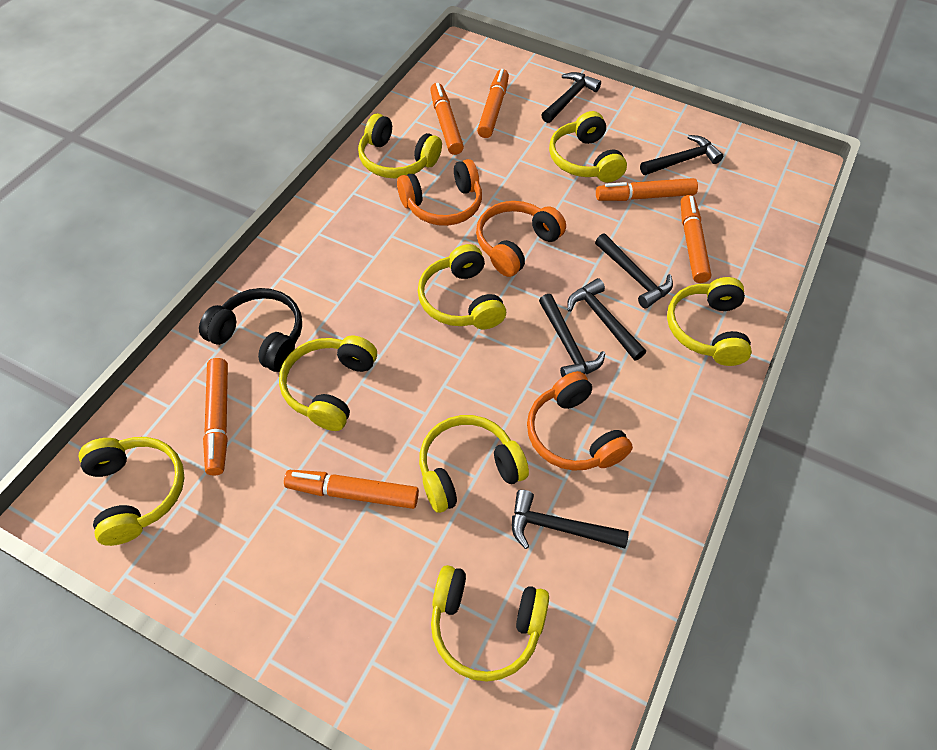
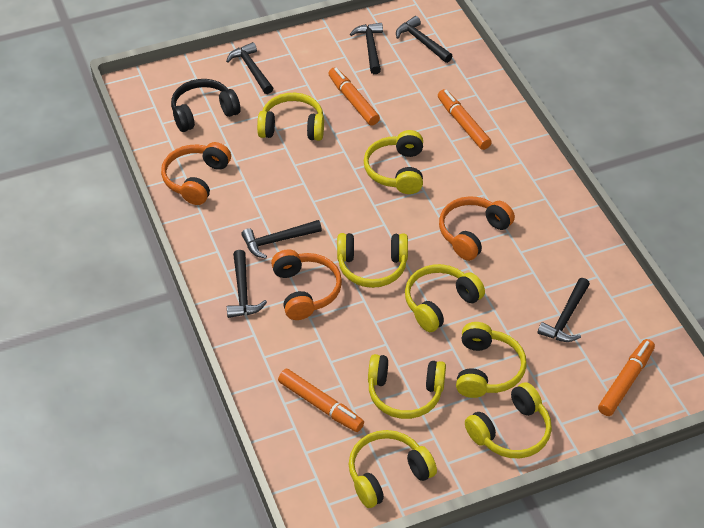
orange marker: [203,358,228,475] [284,470,419,509] [430,83,464,155] [477,69,509,138] [596,178,698,201] [681,195,711,283] = 6 -> [278,369,364,432] [328,67,380,125] [438,89,492,150] [598,339,655,416] = 4

